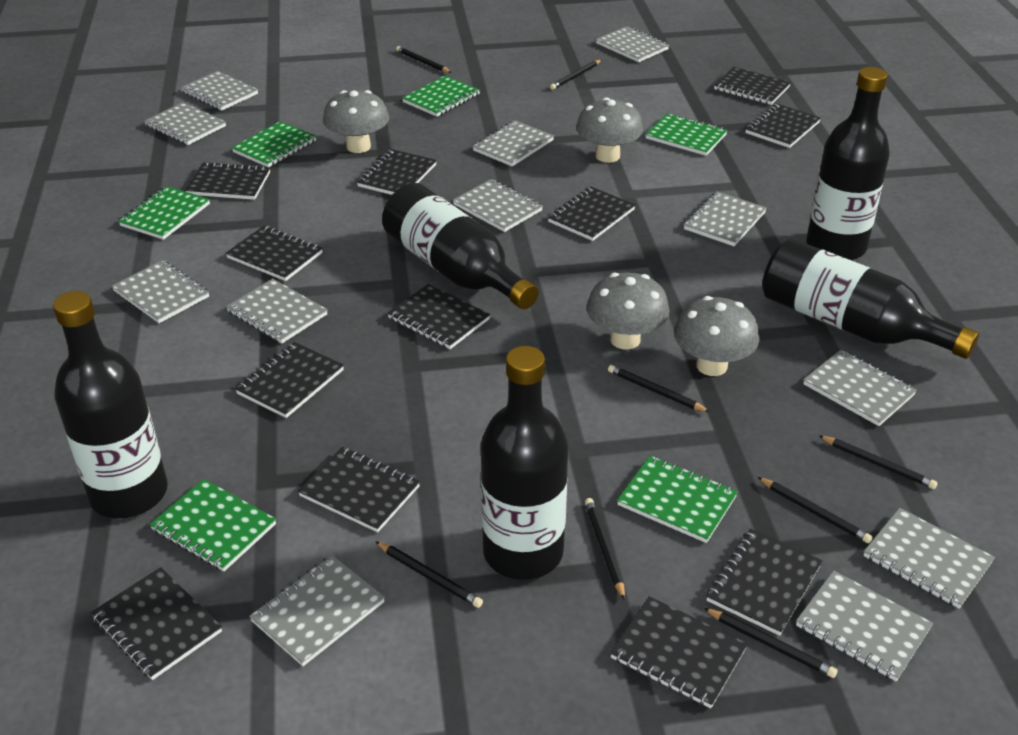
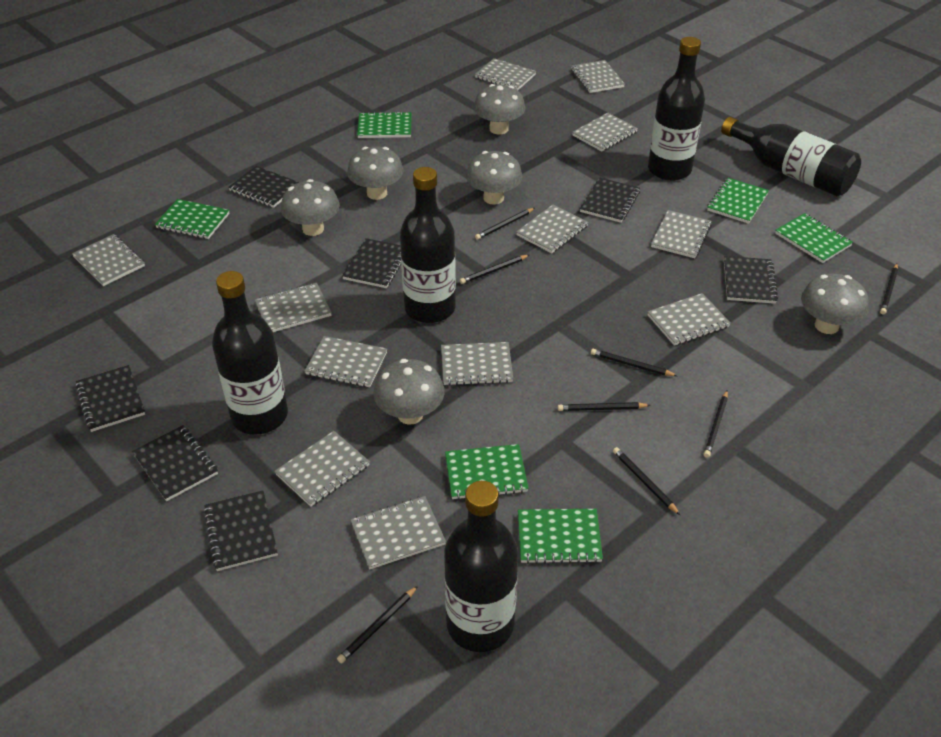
black notebook: [91,567,222,680] [185,162,270,200] [226,226,323,281] [235,342,344,418] [298,447,420,532] [357,149,437,195] [387,284,490,349] [548,187,635,241] [610,596,748,708] [706,529,823,636] [714,67,791,105] [745,104,821,148] = 12 -> [75,365,145,432] [132,425,218,501] [203,491,278,571] [229,166,299,208] [342,238,401,288] [580,177,640,223] [724,256,778,304] = 7
grey mushroom: [323,90,389,153] [576,98,643,163] [586,272,670,350] [674,296,760,376] = 4 -> [281,179,340,236] [347,146,404,200] [374,359,445,425] [466,151,523,205] [474,84,526,135] [801,274,869,334] = 6

